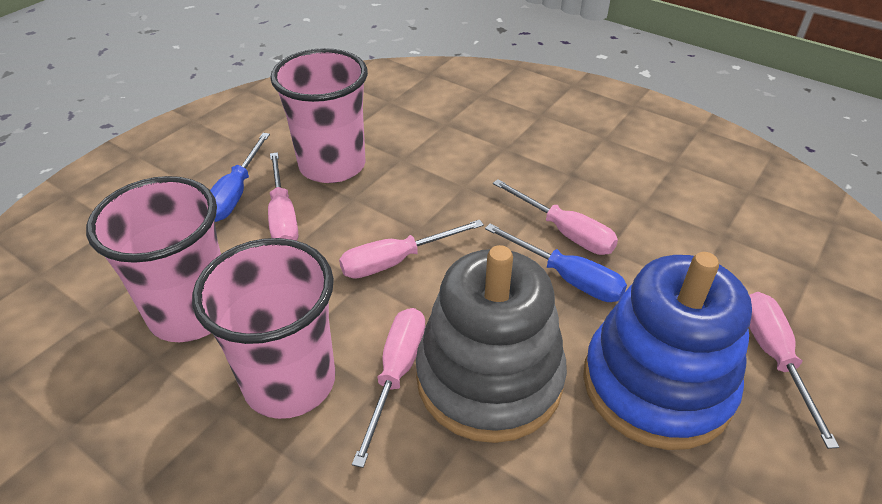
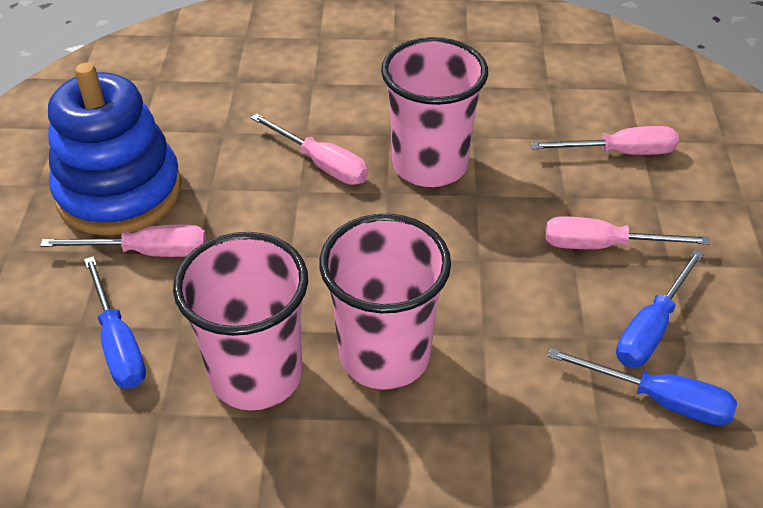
blue screwdriver: [210,133,270,222] [485,224,627,302] = 2 -> [84,256,146,389] [548,348,737,426] [616,249,704,367] = 3
grey stacking toy: [416,245,567,443] = 1 -> none = 0
pink screwdriver: [268,152,298,241] [339,220,484,279] [352,308,425,468] [493,179,618,255] [749,292,839,449] = 5 -> [40,224,206,257] [251,113,369,185] [531,126,679,155] [545,216,711,249] = 4

